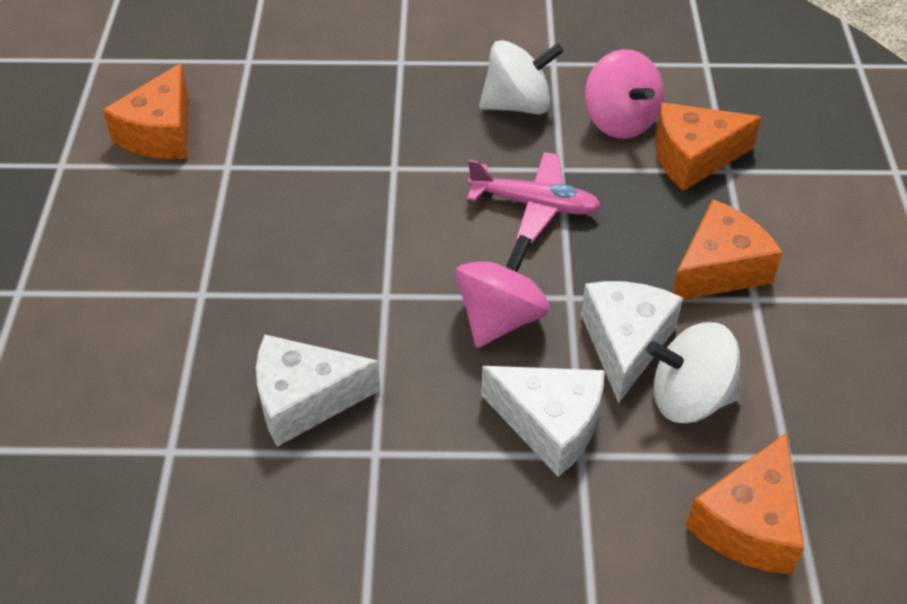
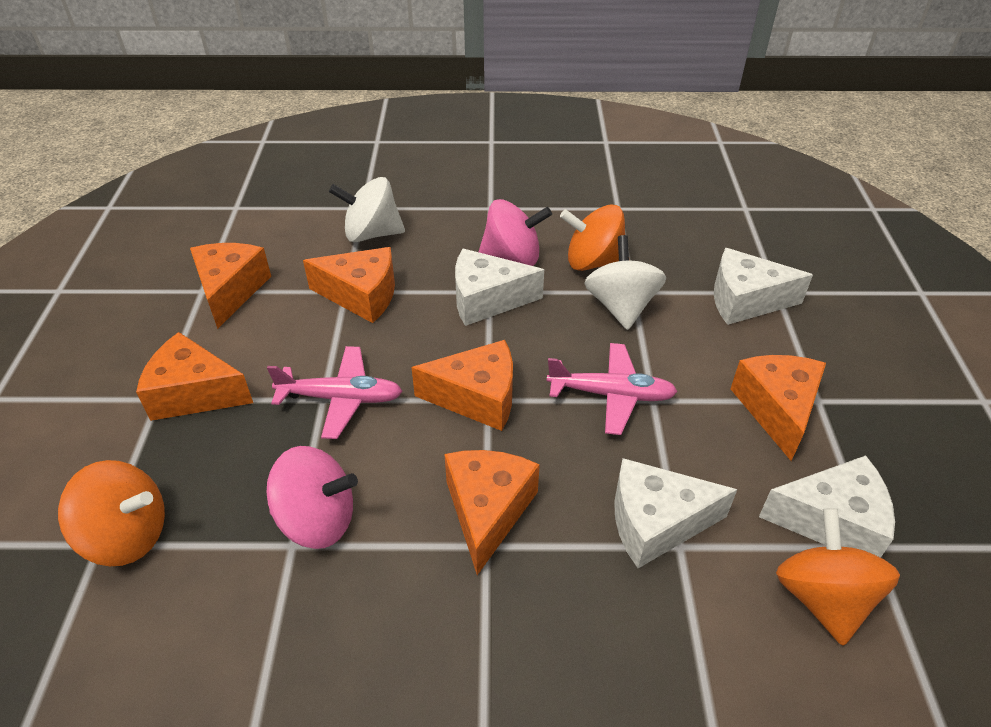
orange cheese: [103,63,189,159] [655,103,762,191] [672,199,783,300] [685,432,804,575] = 4 -> [136,332,253,421] [190,243,271,329] [303,247,395,323] [411,340,513,431] [444,450,540,575] [731,355,826,461] = 6
orange spinning top: none = 0 -> [58,460,165,566] [560,204,625,271] [776,508,900,646] = 3
pink plane: [467,152,601,243] = 1 -> [267,346,403,439] [547,343,678,435] = 2
white cheese: [256,335,380,447] [481,366,605,477] [581,281,683,404] = 3 -> [455,249,544,326] [614,458,737,568] [714,248,813,325] [759,456,895,558] = 4

